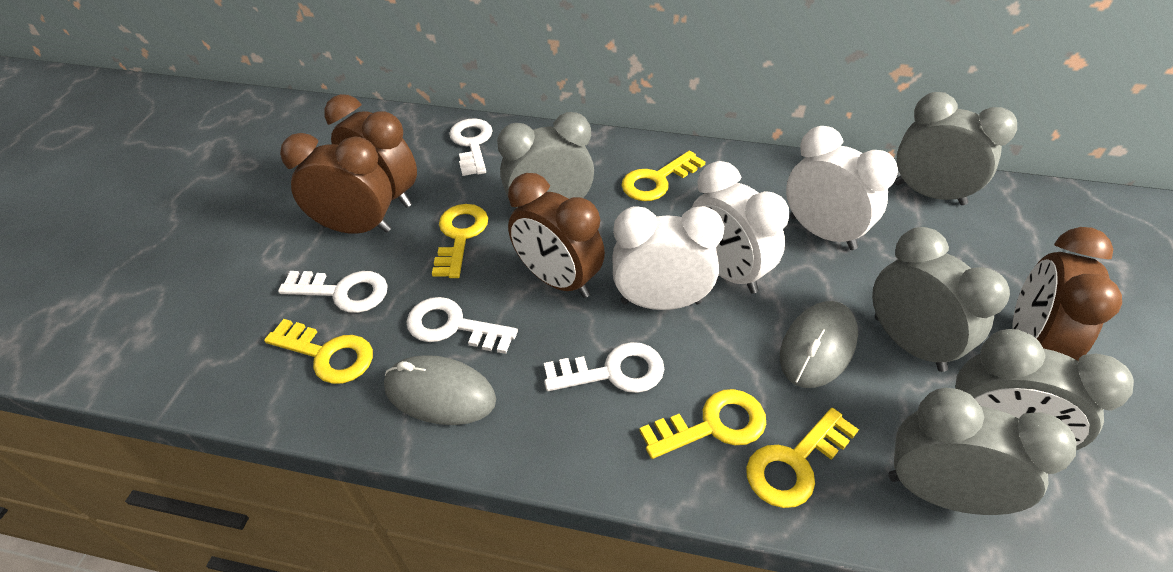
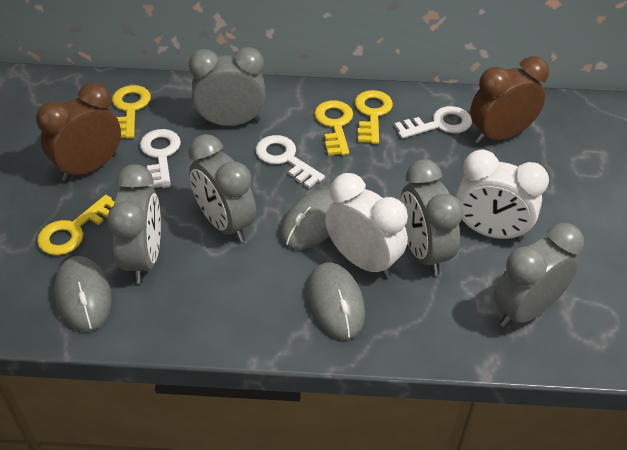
brown clock: [280,133,392,234] [324,94,417,208] [508,173,605,298] [1012,227,1122,361] = 4 -> [36,83,121,181] [470,56,549,144] = 2
grey mouse: [384,355,496,425] [780,301,858,388] = 2 -> [54,256,112,332] [280,189,334,250] [307,262,365,340] = 3
white clock: [613,206,724,310] [691,161,789,294] [786,126,898,250] = 3 -> [325,173,408,278] [456,149,549,241] = 2
white key: [278,271,388,313] [406,297,518,354] [449,118,493,176] [544,342,664,393] = 4 -> [140,129,181,188] [255,135,325,188] [394,106,472,139] = 3
yellow key: [264,319,373,384] [432,204,488,278] [622,151,705,201] [639,389,766,459] [746,408,859,508] = 5 -> [37,195,114,255] [112,85,151,139] [314,100,353,155] [355,90,393,144] = 4

